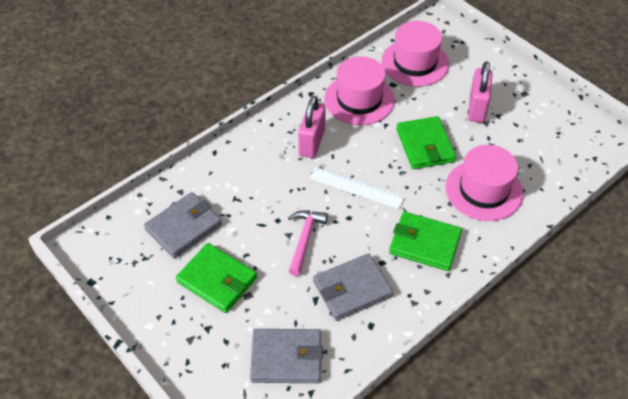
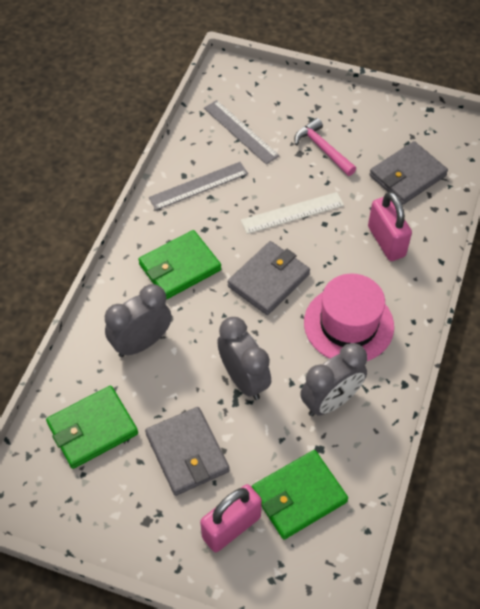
grey clock: none = 0 -> [105,284,172,357] [217,317,271,400] [300,343,367,417] = 3
grey ruler: none = 0 -> [149,162,248,210] [204,100,279,164] = 2
pink hat: [324,56,395,125] [381,21,449,86] [445,145,523,221] = 3 -> [304,273,394,361] = 1

